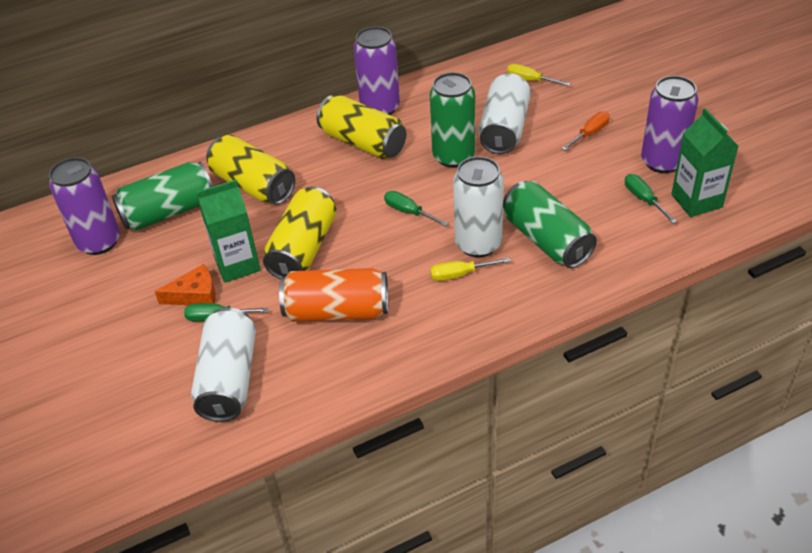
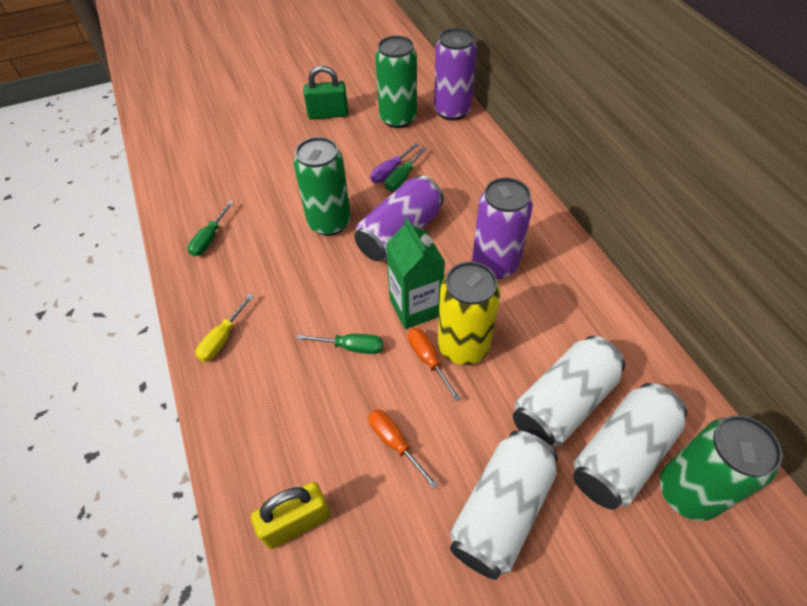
green carton: [197,180,261,283] [671,108,739,217] = 2 -> [386,217,445,329] = 1
green padlock: none = 0 -> [303,65,348,120] = 1
orange can: [279,268,388,322] = 1 -> none = 0
orange cheese: [155,264,215,305] = 1 -> none = 0
orange screwdriver: [561,111,610,150] = 1 -> [368,409,438,489] [408,328,461,401] = 2
purple screwdriver: none = 0 -> [370,143,419,183] = 1
yellow can: [206,135,296,205] [263,187,337,279] [316,95,406,159] = 3 -> [438,262,500,365] = 1
yellow padlock: none = 0 -> [251,482,331,549] = 1
yellow screwdriver: [430,258,511,281] [507,64,571,86] = 2 -> [195,293,254,362] = 1

